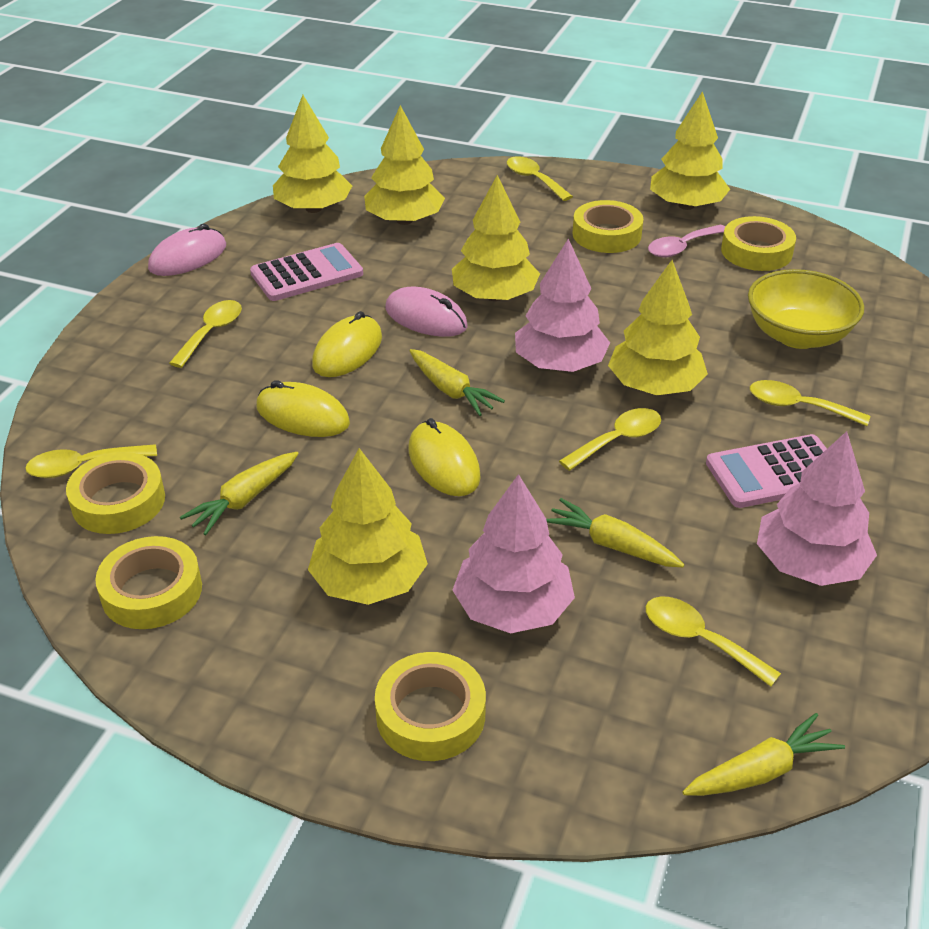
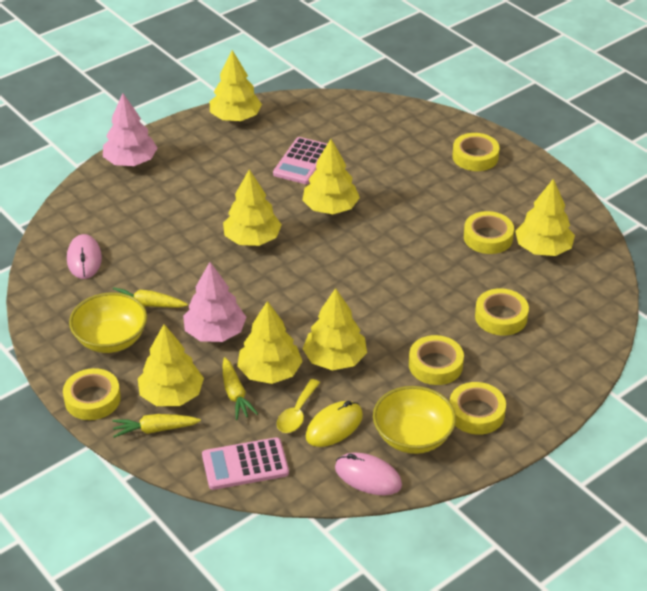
pink spoon: [648,225,725,258] = 1 -> none = 0
pink tree: [452,474,575,633] [515,238,610,372] [757,431,877,586] = 3 -> [103,93,157,166] [183,262,246,342] = 2
yellow bowl: [748,269,864,349] = 1 -> [69,293,147,353] [373,386,456,454] = 2
yellow carrot: [180,452,299,535] [410,349,505,416] [546,498,684,567] [683,713,845,796] = 4 -> [112,414,201,438] [113,287,188,308] [223,357,258,420] = 3
yellow mouse: [256,380,350,437] [312,311,382,377] [409,418,481,496] = 3 -> [306,401,363,447] = 1
yellow spoon: [25,444,157,478] [169,300,242,368] [507,156,573,201] [559,408,661,471] [646,596,781,687] [750,380,870,426] = 6 -> [277,379,320,433] = 1
yellow tape: [66,452,165,534] [95,536,202,629] [375,652,486,761] [573,200,643,253] [721,216,796,271] = 5 -> [63,368,121,420] [409,335,464,385] [449,382,506,435] [452,133,499,171] [464,211,514,254] [475,288,529,336] = 6
yellow tree: [273,95,352,213] [308,448,428,605] [364,105,445,225] [452,175,540,301] [608,260,708,395] [650,91,730,210] = 6 -> [138,324,204,406] [210,50,262,121] [223,169,282,246] [237,301,303,384] [302,139,360,214] [302,288,367,370] [515,179,575,256] = 7

